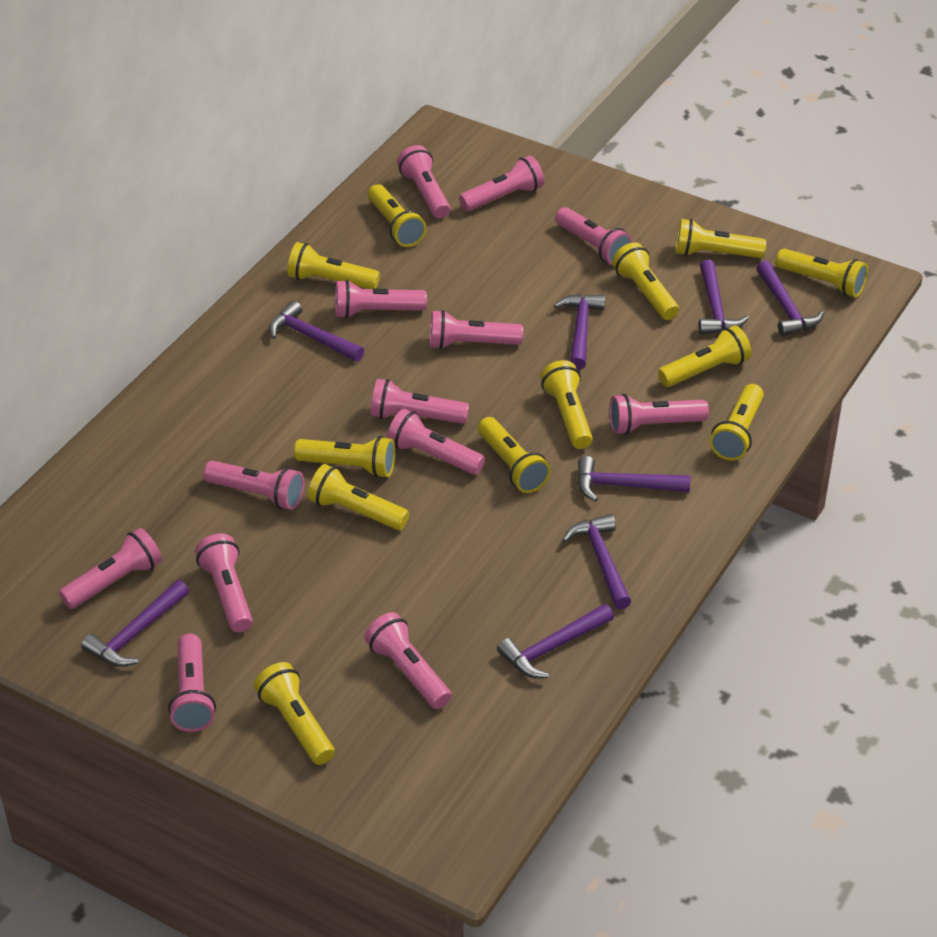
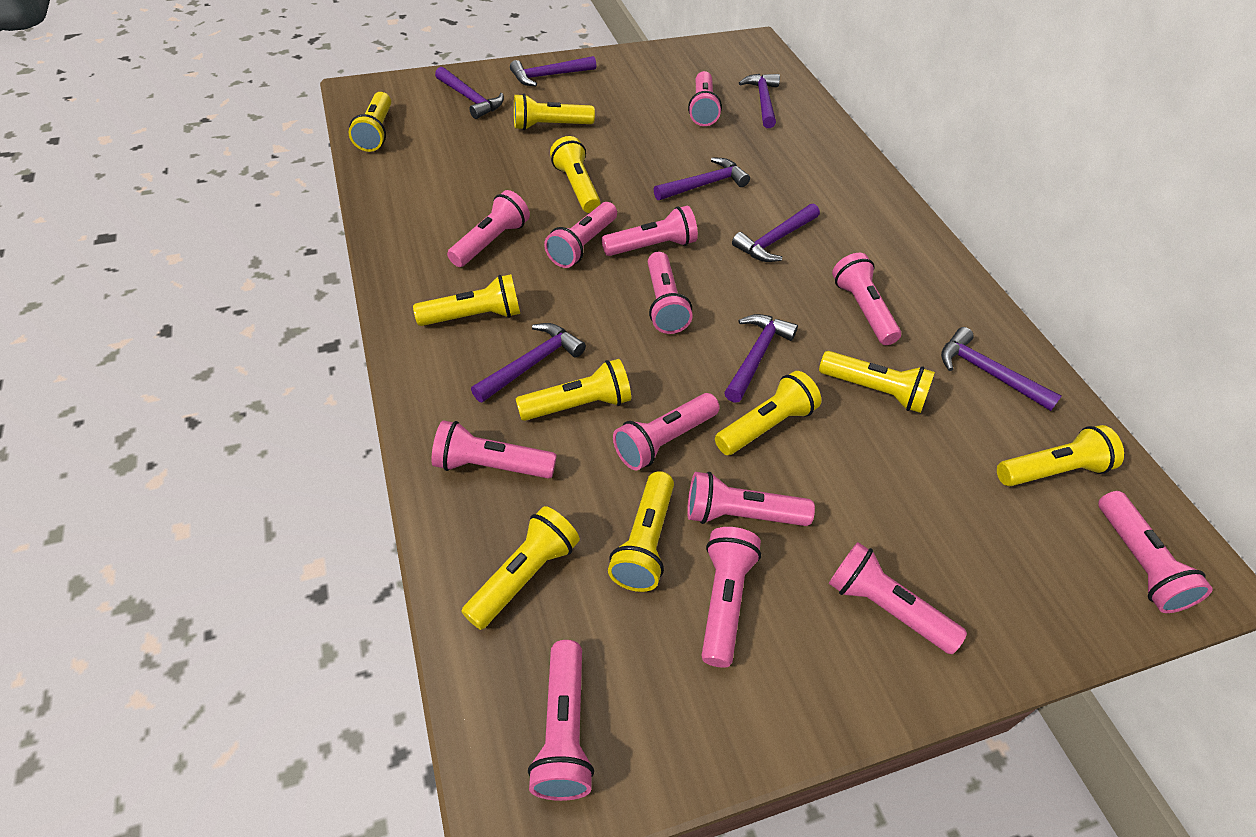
yellow flashlight: [254,662,335,765] [287,242,380,289] [294,436,395,478] [308,464,409,530] [368,184,427,247] [478,417,551,493] [540,360,593,449] [612,242,679,320] [658,326,752,387] [675,219,766,258] [710,384,764,461] [776,249,868,297] = 12 -> [349,92,391,152] [413,274,520,326] [461,506,580,630] [514,94,595,130] [516,359,631,421] [550,136,601,213] [608,471,674,592] [715,371,821,455] [819,351,935,413] [997,425,1124,486] = 10

